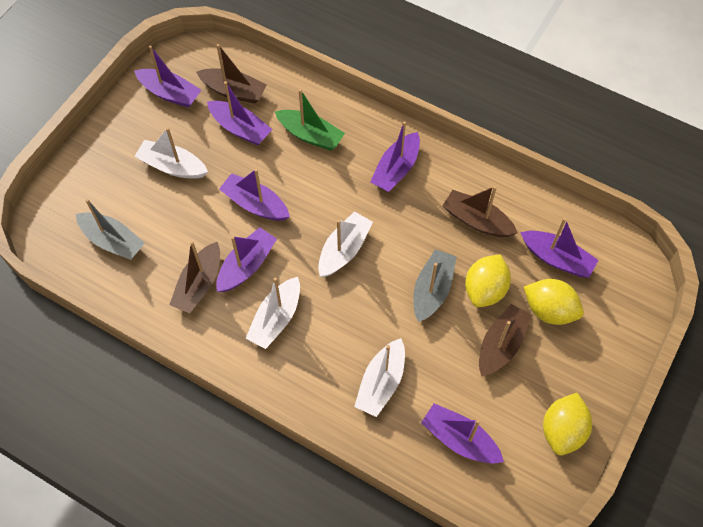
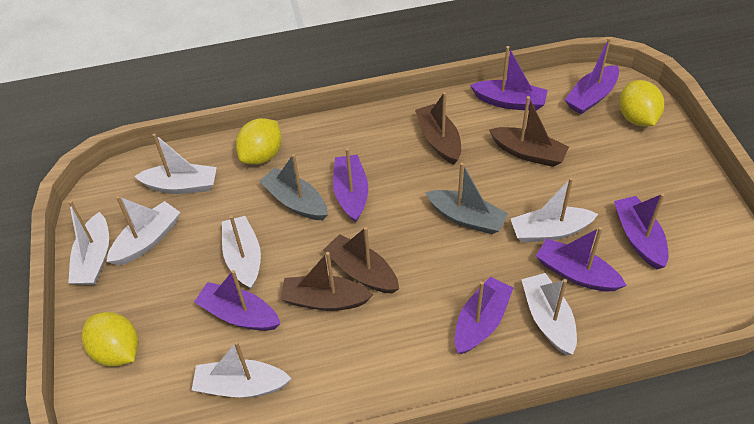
green boat: [275,89,345,151] = 1 -> none = 0
white boat: [134,127,208,179] [245,277,300,349] [318,211,373,277] [354,338,405,417] = 4 -> [68,201,109,285] [106,196,181,265] [134,134,217,194] [192,341,292,398] [222,215,261,289] [511,177,598,242] [521,273,577,355] = 7

